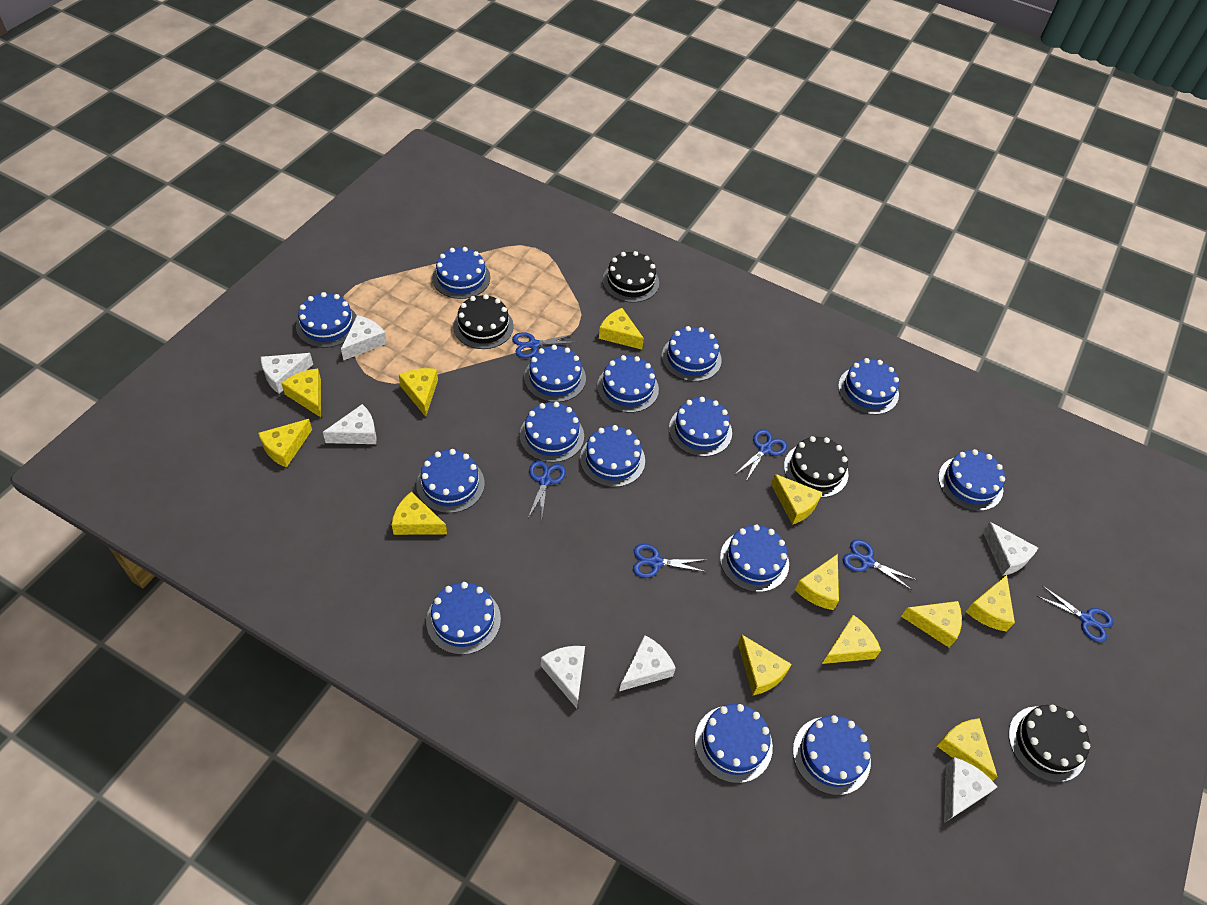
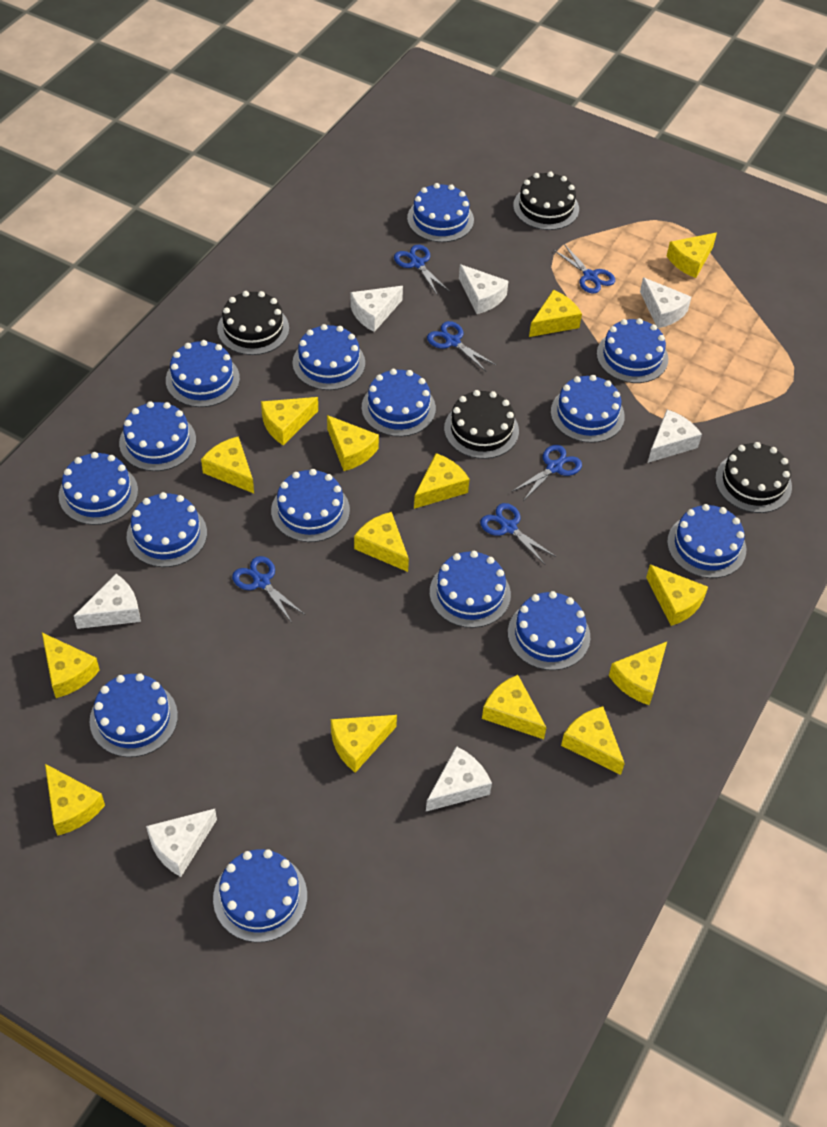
yellow cheese: [258,419,312,468] [281,368,321,417] [392,492,447,535] [399,368,438,417] [599,308,644,350] [738,635,792,695] [771,474,823,525] [795,554,839,610] [822,615,881,664] [901,601,962,648] [937,718,998,781] [966,575,1015,632] = 12 -> [42,633,100,698] [45,764,105,836] [201,436,254,493] [261,397,318,445] [327,415,379,471] [331,715,397,773] [354,512,409,572] [414,453,469,509] [482,675,547,739] [529,290,582,337] [561,706,625,775] [609,642,667,705] [646,564,708,626] [667,233,717,278] = 14

